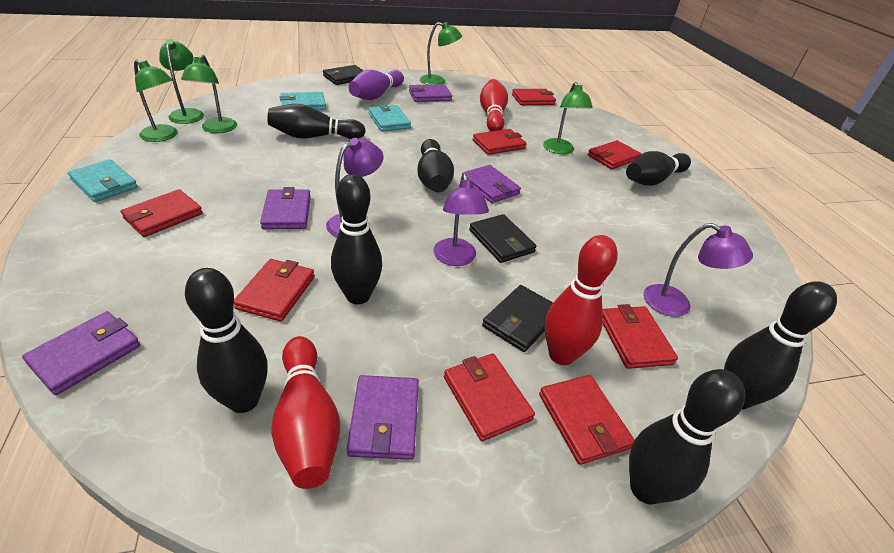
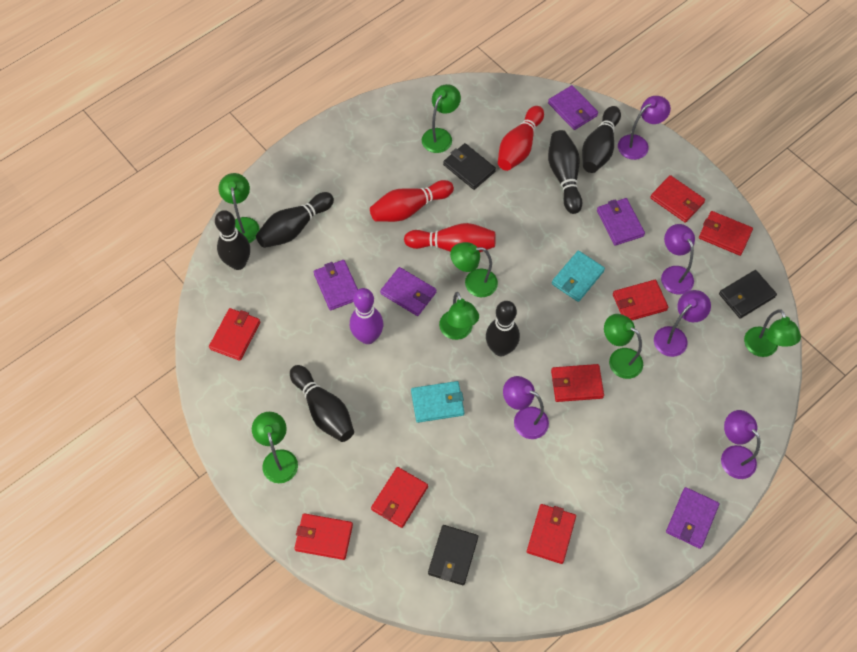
black bowling pin: [185,268,268,413] [267,104,366,139] [331,174,382,304] [417,139,454,192] [626,151,691,186] [629,369,745,505] [724,281,837,410] = 7 -> [215,210,250,270] [256,192,334,248] [290,365,354,442] [486,301,520,356] [548,130,582,214] [582,106,621,173] = 6
green lamp: [134,59,178,142] [159,39,204,124] [181,54,237,133] [420,22,462,85] [543,82,593,154] = 5 -> [219,173,260,243] [252,412,298,483] [422,84,461,153] [439,292,479,340] [450,242,498,297] [604,314,643,379] [744,310,801,357] = 7
purple lamp: [326,138,383,237] [433,174,489,266] [644,223,753,317] = 3 -> [503,376,549,439] [618,96,671,160] [654,290,711,357] [661,224,695,294] [721,410,761,479] = 5
turquoise wallet: [68,159,138,202] [280,92,326,110] [368,104,411,132] = 3 -> [411,381,464,423] [552,250,605,302] = 2

